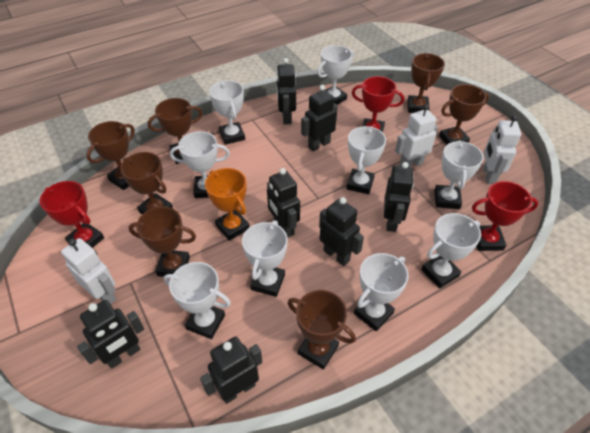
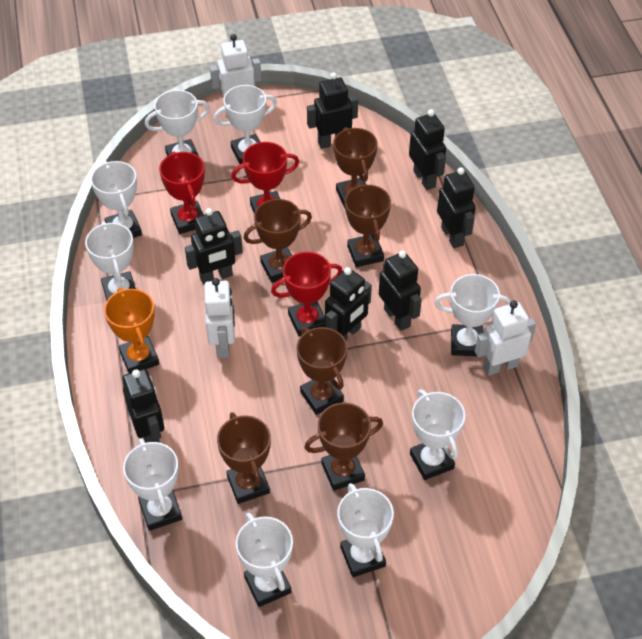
brown trophy: [86,121,135,190] [120,152,173,214] [129,207,196,277] [148,98,203,164] [288,290,356,369] [407,53,445,113] [439,84,489,145] = 7 -> [217,412,271,504] [244,199,312,283] [297,327,347,415] [304,403,383,491] [333,127,377,208] [345,183,391,267] = 6

